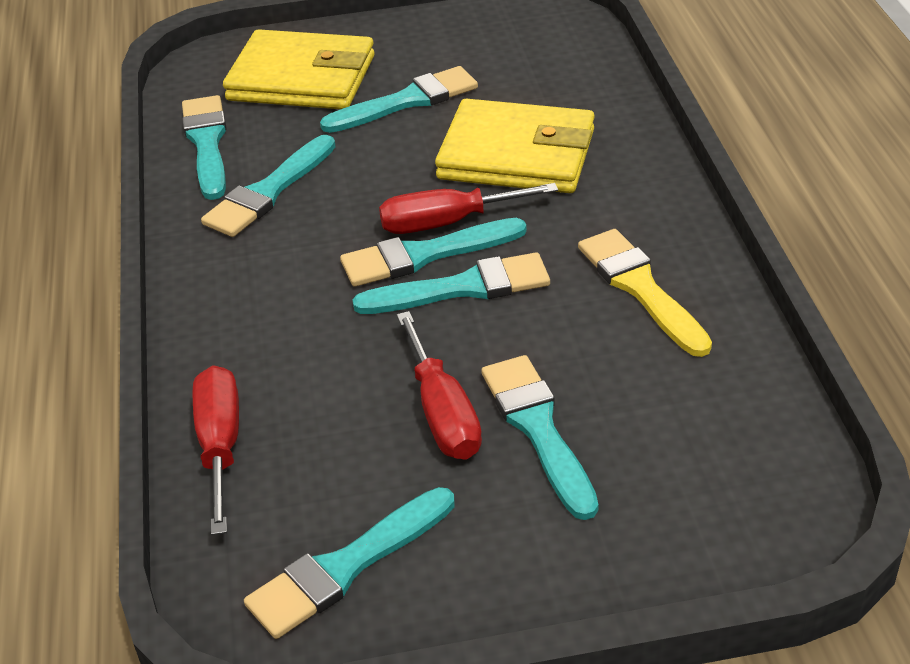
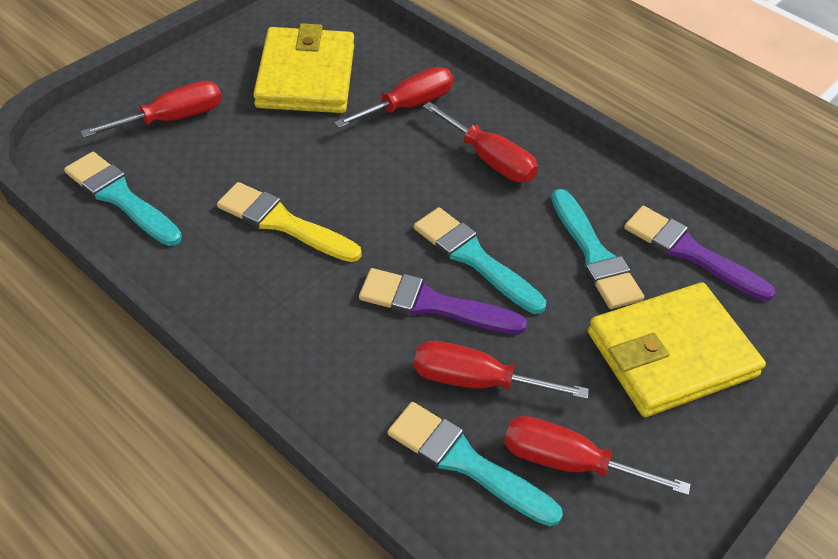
purple brush: none = 0 -> [359,268,527,334] [624,206,775,301] = 2
red screwdriver: [193,365,239,535] [379,183,558,234] [397,311,482,459] = 3 -> [80,81,222,138] [334,67,453,128] [414,341,589,399] [423,102,538,182] [504,416,691,495] = 5
turquoise brush: [182,95,227,200] [201,135,336,237] [244,487,454,639] [320,66,478,133] [340,218,527,287] [353,252,550,314] [481,355,599,520] = 7 -> [64,152,182,246] [388,402,563,526] [414,207,546,314] [551,189,644,309] = 4

